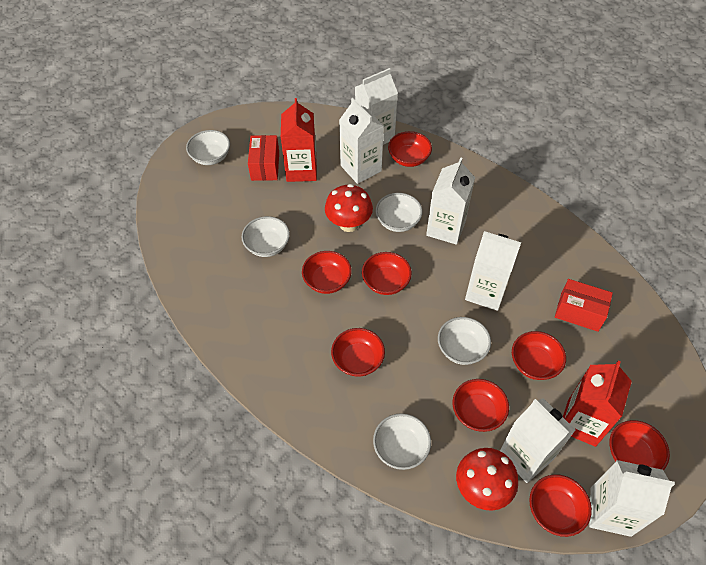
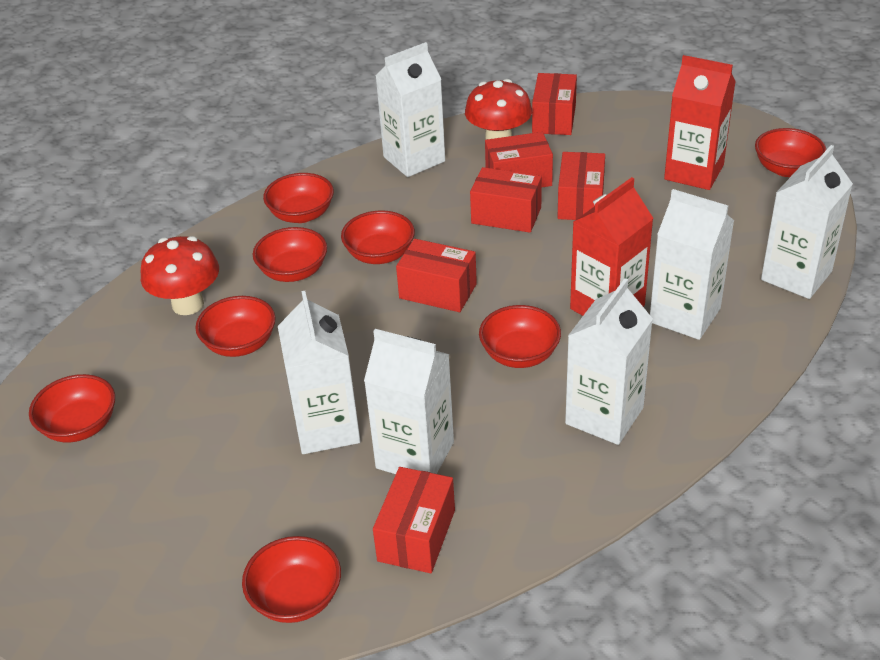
red box: [248,135,279,181] [555,279,613,332] = 2 -> [373,467,455,573] [396,239,477,312] [470,167,542,233] [485,132,553,187] [532,73,577,135] [557,152,605,220] = 6
white bowl: [186,130,230,165] [242,216,290,257] [373,413,431,470] [376,193,423,232] [438,317,491,365] = 5 -> none = 0

